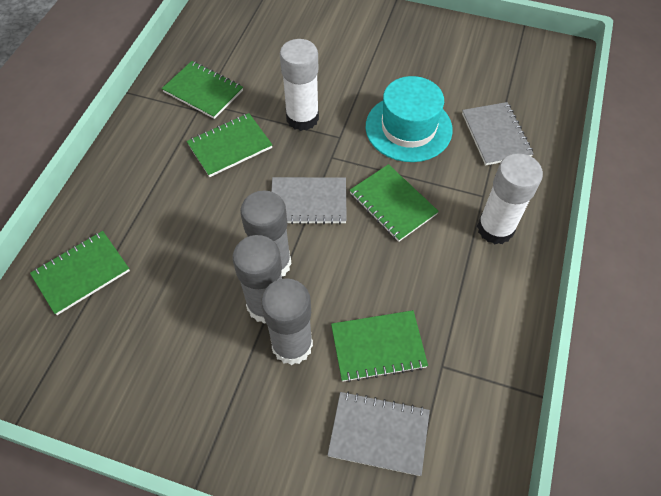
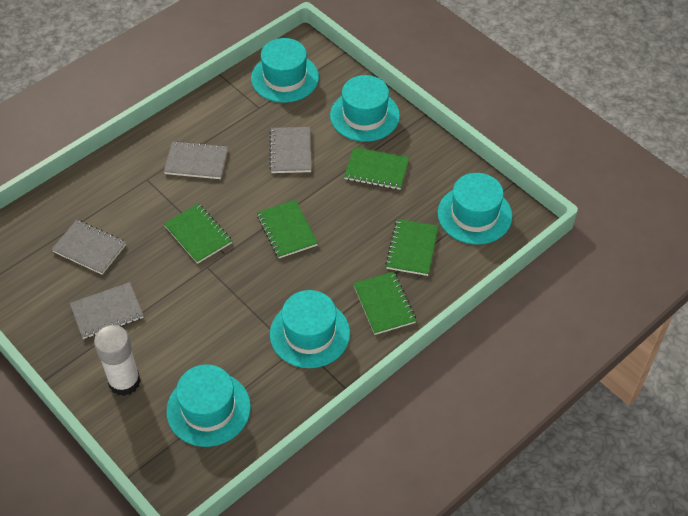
grey glue stick: [232,235,282,324] [240,190,291,276] [261,278,313,365] = 3 -> none = 0
grey notebook: [271,177,347,224] [327,392,430,476] [462,102,534,165] = 3 -> [51,220,126,275] [70,282,144,339] [164,141,228,179] [269,127,311,173] = 4
turquoise hat: [366,76,453,162] = 1 -> [166,364,251,447] [251,38,319,103] [270,290,350,368] [330,75,400,142] [438,173,512,244] = 5
white glue stick: [280,39,319,131] [477,153,543,244] = 2 -> [94,325,141,396] = 1

